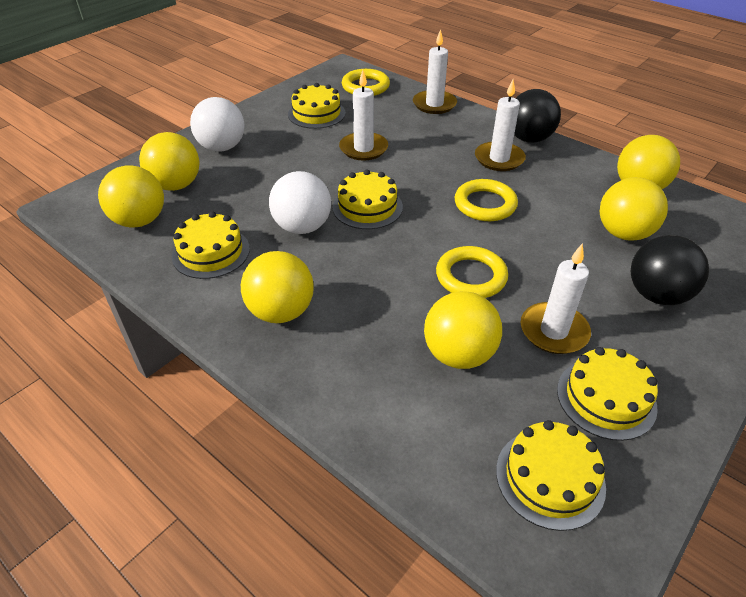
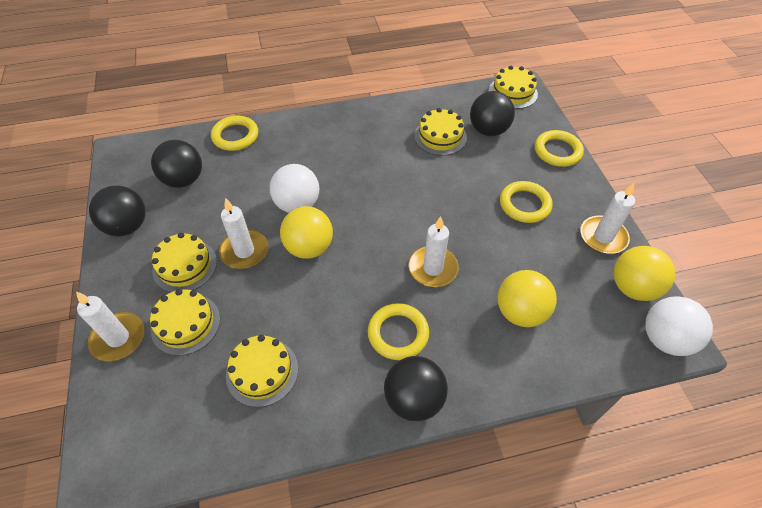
black ball: [514,89,561,143] [631,235,709,305] = 2 -> [89,185,146,236] [151,140,202,188] [384,356,448,421] [470,91,515,136] = 4
yellow ball: [98,165,164,227] [139,132,200,191] [241,251,314,323] [424,291,502,369] [599,177,668,241] [617,135,680,189] = 6 -> [280,206,333,259] [498,270,557,327] [614,246,675,301] = 3
yellow ring: [342,69,390,96] [436,246,508,298] [455,179,518,221] = 3 -> [211,116,258,151] [368,303,429,360] [500,181,553,223] [535,130,584,167] = 4

